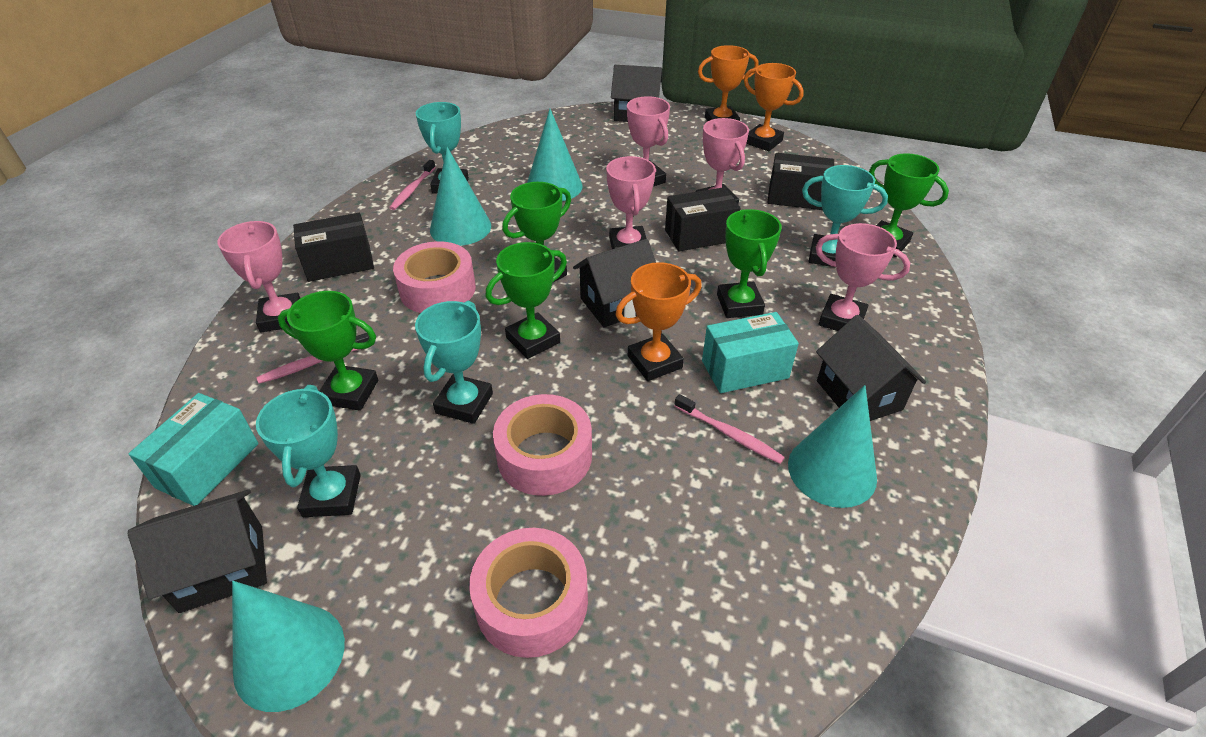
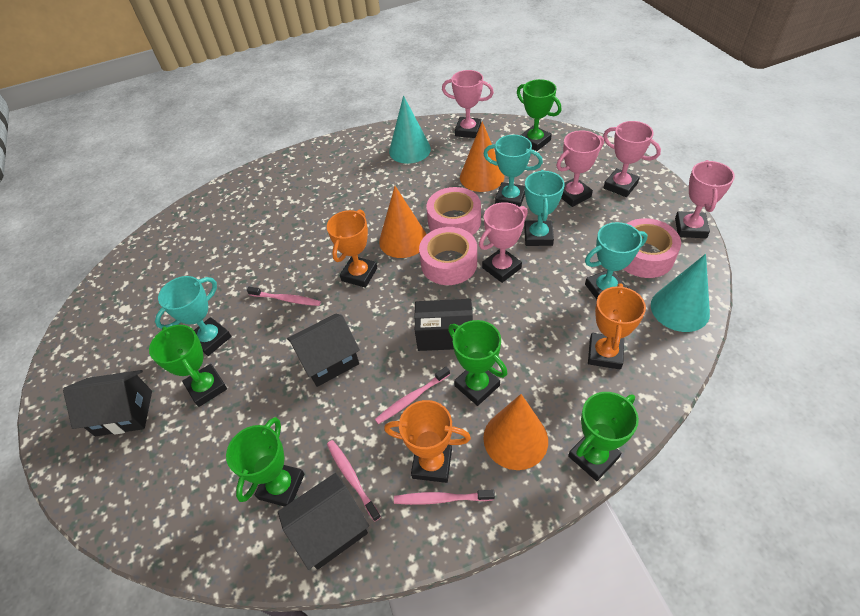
black box: [293,213,374,282] [665,187,741,251] [768,153,834,210] = 3 -> [414,299,473,351] = 1
black house: [128,490,267,613] [573,239,656,327] [611,65,663,122] [816,315,926,421] = 4 -> [63,370,152,436] [278,473,369,570] [287,314,360,387] = 3
orange cone: none = 0 -> [379,186,427,258] [460,121,504,192] [483,394,548,470] = 3
pink toothbrush: [256,333,369,384] [389,160,436,210] [675,394,785,464] = 3 -> [247,287,321,306] [327,440,381,522] [375,367,450,424] [394,490,495,505] = 4
turquoise box: [129,393,259,506] [702,312,799,393] = 2 -> none = 0
turquoise cone: [232,581,345,712] [430,147,491,246] [527,109,583,201] [788,385,877,508] = 4 -> [389,95,431,164] [651,254,710,332] = 2

